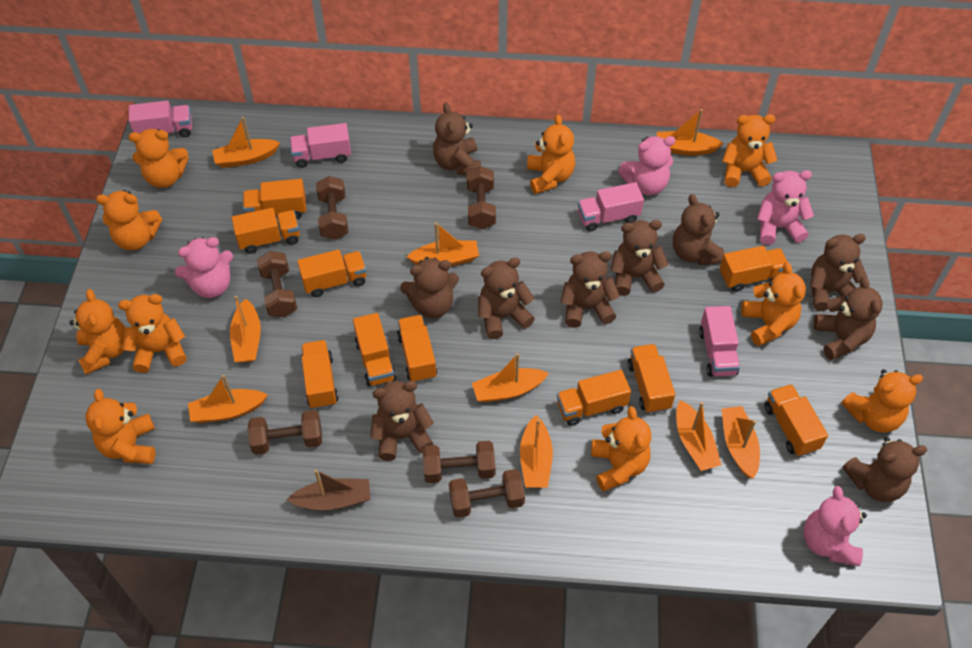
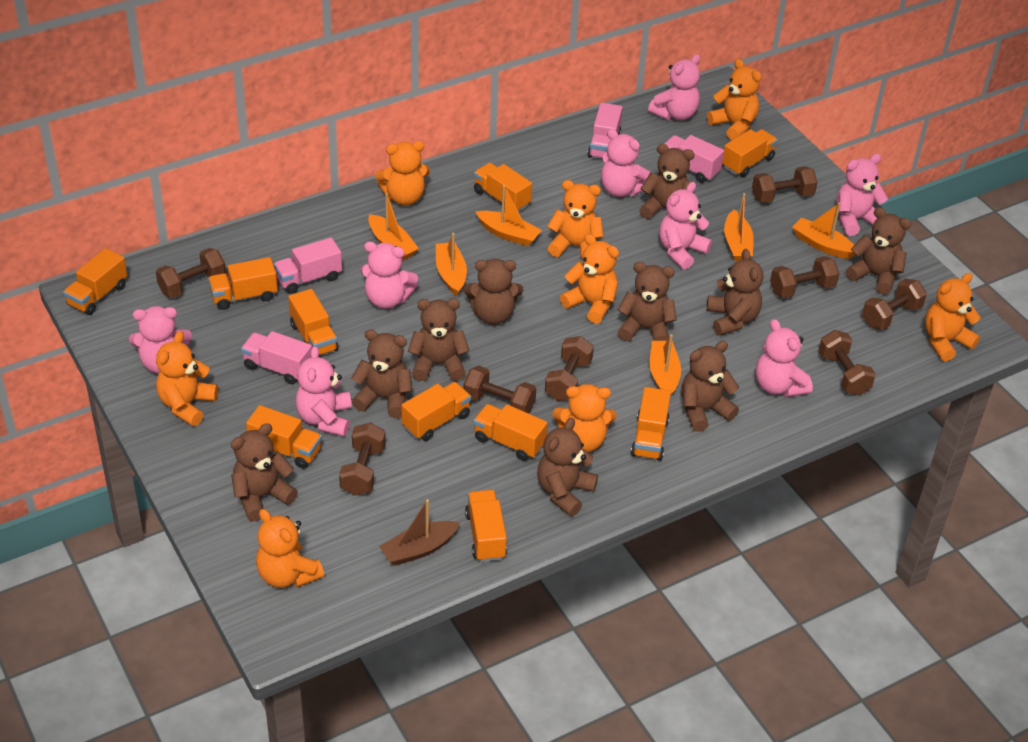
brown dumbbell: [247,410,322,455] [257,251,297,317] [316,176,348,240] [422,441,496,483] [449,469,525,518] [467,166,496,229] = 6 -> [156,248,226,298] [339,423,386,496] [463,366,536,414] [545,336,594,401] [752,166,817,203] [770,256,839,298] [818,330,876,396] [862,278,927,330] = 8
orange boat: [188,375,268,423] [212,117,280,168] [230,296,261,363] [407,222,479,266] [472,353,549,403] [520,415,553,488] [657,109,724,156] [676,400,721,471] [722,406,760,479] = 9 -> [368,194,419,261] [436,233,467,296] [475,185,542,246] [650,334,681,395] [724,193,754,261] [792,203,856,259] = 6
orange teddy bear: [69,289,125,374] [85,389,156,464] [96,190,162,250] [118,294,187,373] [129,129,189,188] [527,114,575,194] [591,406,651,492] [722,114,777,187] [741,262,806,346] [841,369,923,433] = 10 -> [156,331,218,426] [256,509,324,588] [375,141,430,205] [547,180,604,258] [553,384,616,452] [560,234,619,324] [707,59,761,140] [925,273,981,361] = 8
pink teddy bear: [175,237,233,298] [618,136,676,195] [757,170,814,245] [803,486,867,566] = 4 -> [129,306,192,374] [295,346,352,436] [361,241,418,309] [601,129,650,197] [648,54,700,120] [659,182,712,270] [756,319,813,397] [836,154,888,236] = 8

